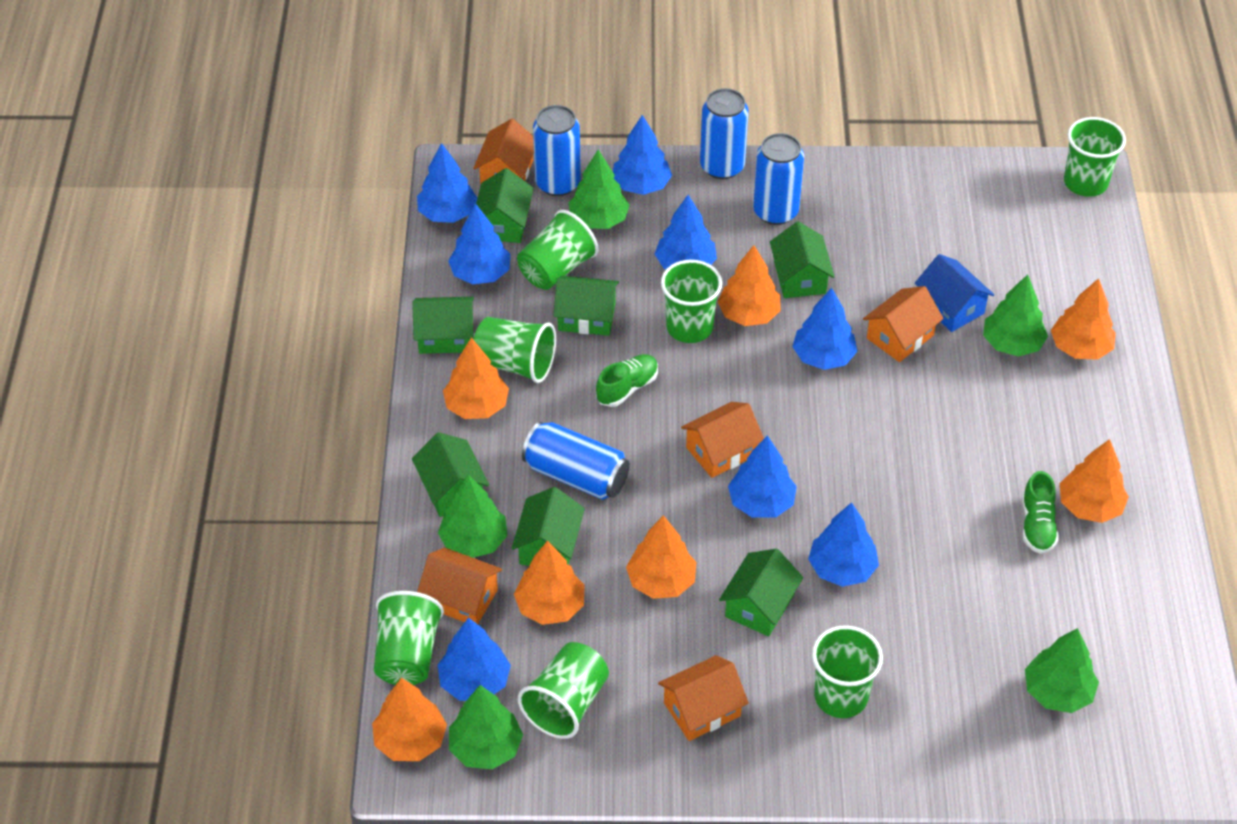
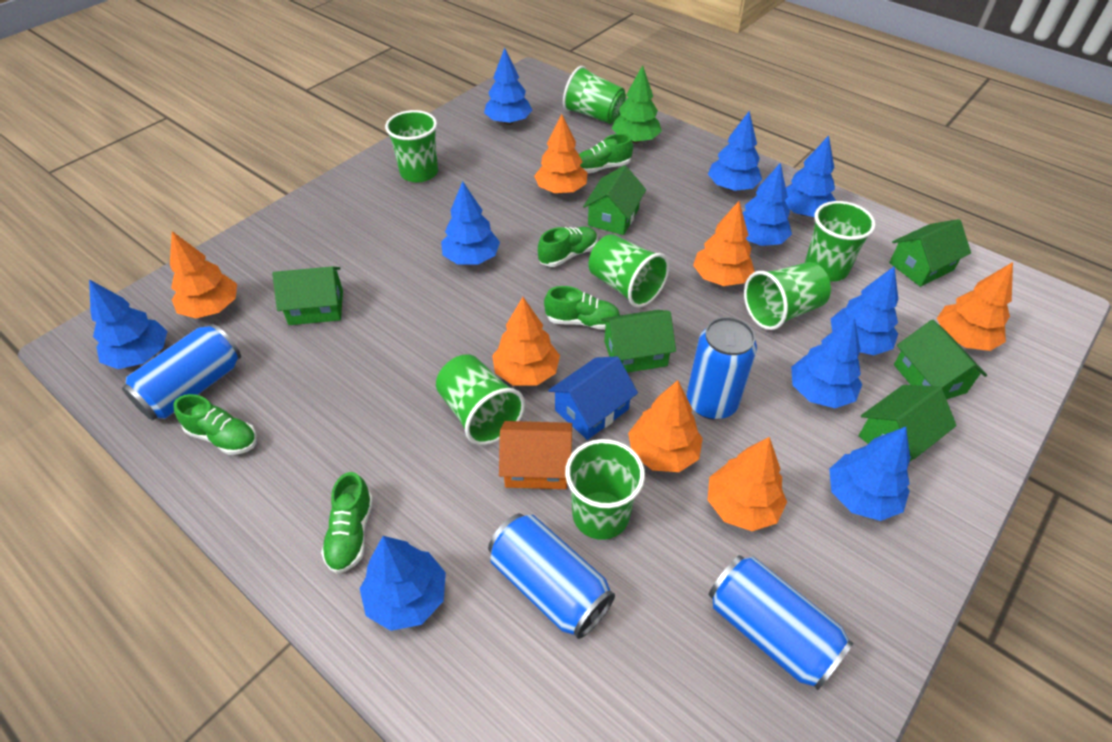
blue tree: [417,143,477,223] [438,617,511,701] [448,204,511,284] [613,115,672,195] [655,195,717,269] [728,435,797,518] [792,288,857,370] [808,502,879,587] = 8 -> [89,279,167,369] [360,536,446,631] [441,181,500,265] [484,48,532,125] [708,111,762,191] [742,163,792,246] [785,136,836,217] [791,317,862,408] [829,427,910,521] [831,266,898,355] = 10
green house: [412,297,474,354] [412,432,489,517] [476,168,534,243] [512,487,585,566] [553,276,619,336] [719,549,803,636] [770,221,835,298] = 7 -> [272,266,343,325] [583,165,646,235] [601,310,676,373] [859,385,957,462] [889,219,971,287] [894,320,987,399] = 6
green shoe: [596,354,658,407] [1022,471,1059,554] = 2 -> [173,394,257,455] [321,472,373,574] [538,227,598,267] [544,286,620,330] [579,134,633,173] = 5
green tree: [438,474,507,558] [449,685,523,770] [568,150,630,229] [983,274,1048,357] [1025,628,1099,713] = 5 -> [612,65,662,143] = 1
orange house: [417,548,502,624] [473,119,534,185] [658,655,749,741] [681,402,764,478] [863,286,944,362] = 5 -> [499,421,572,489] = 1

